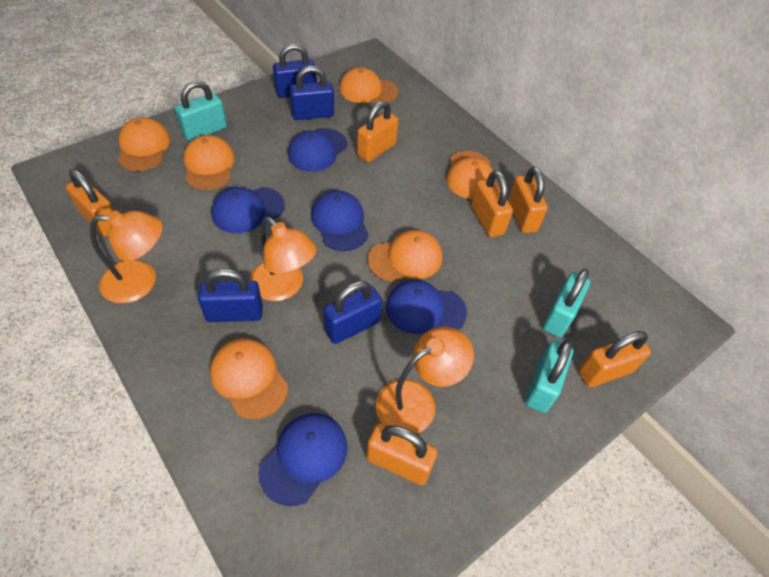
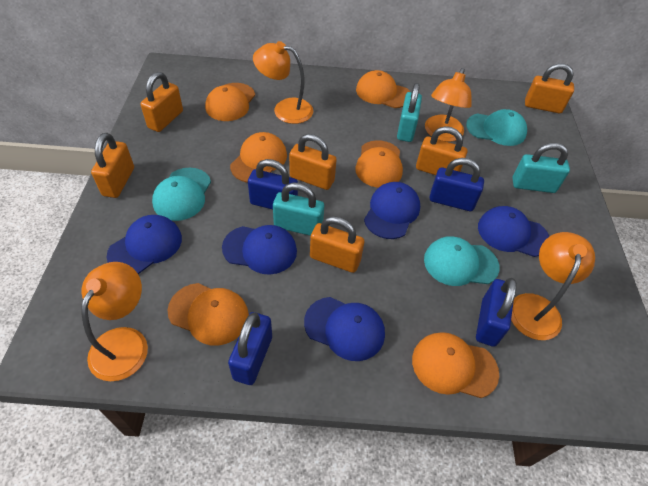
orange lamp: [90,211,163,304] [250,217,317,301] [375,326,474,434] = 3 -> [81,262,148,381] [253,41,313,124] [425,68,472,142] [511,232,595,340] = 4
turquoise cap: none = 0 -> [152,168,211,221] [424,236,500,286] [466,109,527,146] = 3

